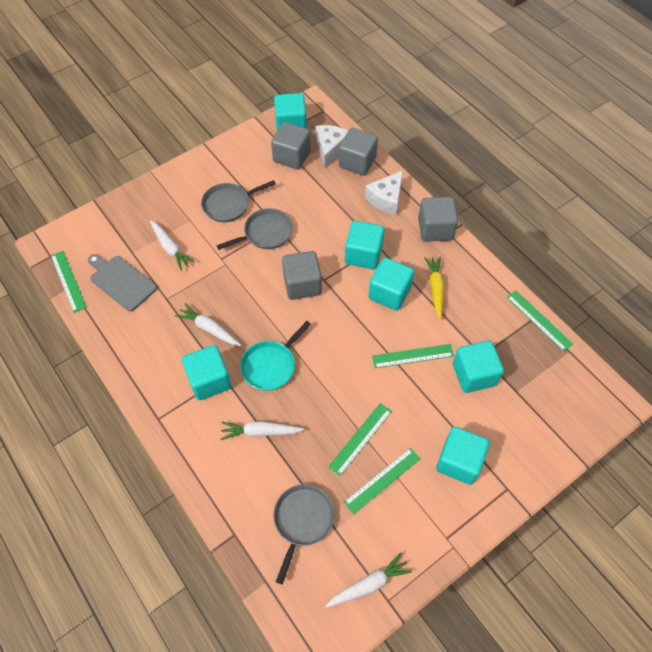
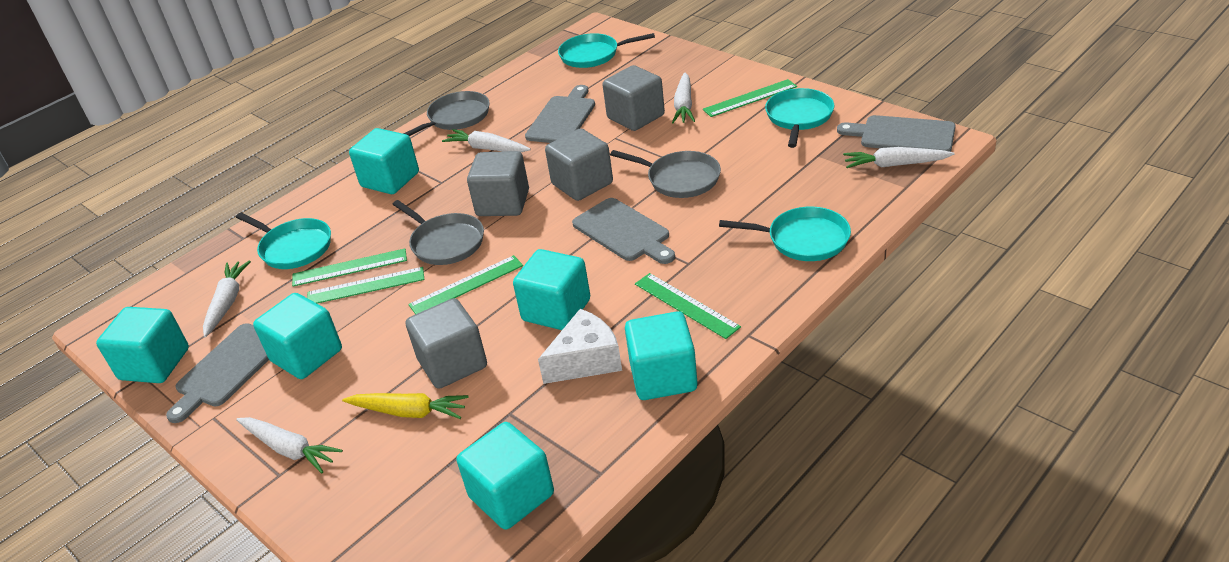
grey cutting board: [88,254,157,311] = 1 -> [166,323,269,423] [525,85,595,143] [572,198,675,264] [837,115,955,152] = 4
turquoise pan: [240,321,311,391] = 1 -> [236,213,331,269] [558,33,655,68] [719,207,851,261] [765,88,834,148] = 4
white carrot: [150,220,195,271] [175,303,241,346] [221,421,304,440] [326,553,412,608] = 4 -> [203,261,251,337] [236,417,343,473] [442,129,531,152] [672,72,695,123] [843,147,954,168] = 5
white cheese: [316,125,348,168] [365,171,403,215] = 2 -> [538,309,622,384] = 1

